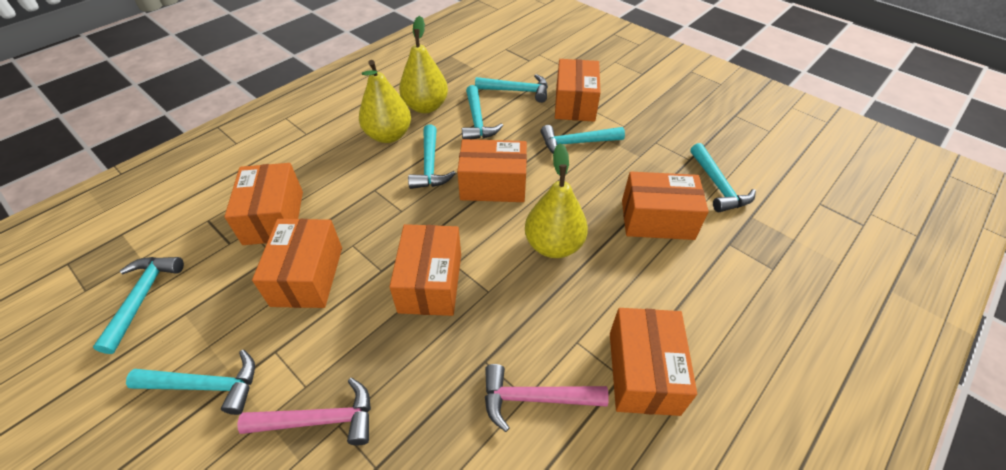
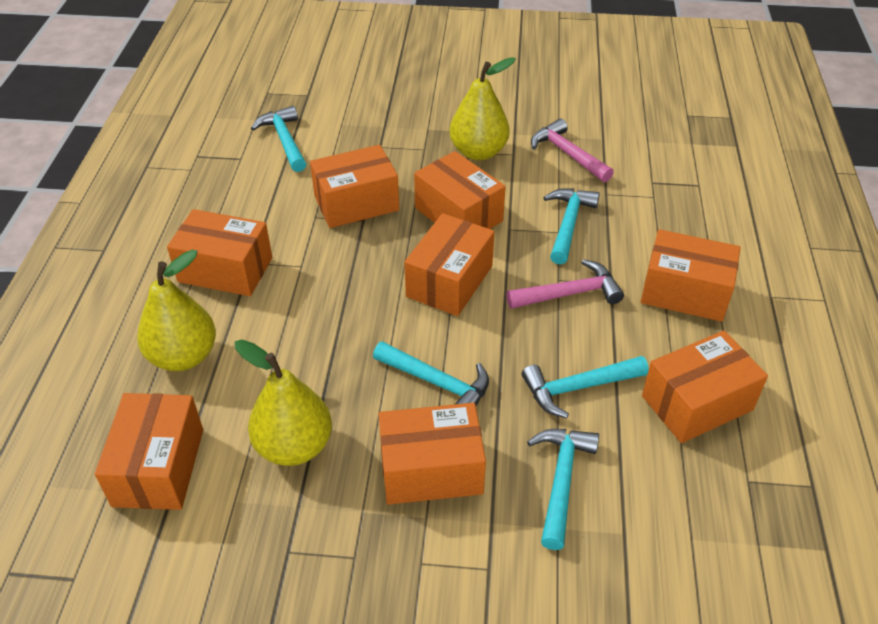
orange box: [224,163,303,245] [252,219,342,308] [389,224,461,316] [457,139,527,202] [555,59,601,122] [610,308,697,416] [622,172,709,240] = 7 -> [95,393,203,510] [167,209,272,296] [310,145,399,228] [379,403,486,505] [404,213,494,316] [414,151,506,229] [641,229,741,322] [642,331,768,443] = 8
turquoise hammer: [93,257,184,354] [126,350,255,415] [408,124,456,189] [462,85,503,139] [475,74,548,103] [540,125,625,154] [690,143,756,212] = 7 -> [251,106,306,172] [373,341,489,406] [522,356,649,418] [527,429,599,550] [543,188,600,265] = 5

